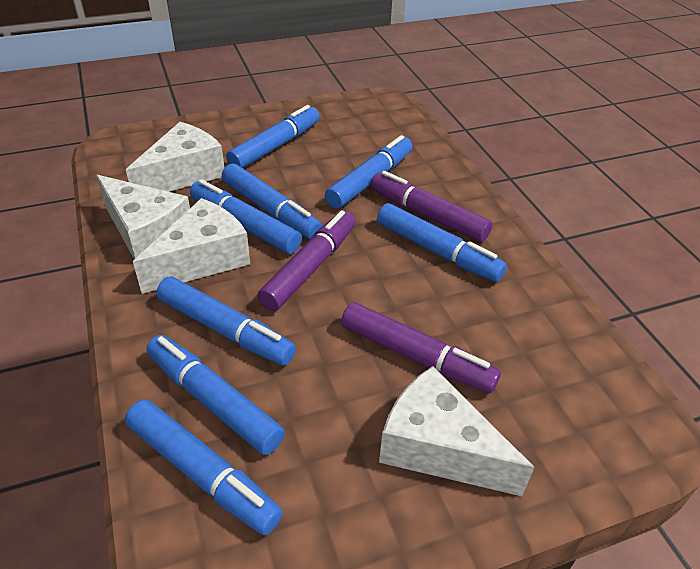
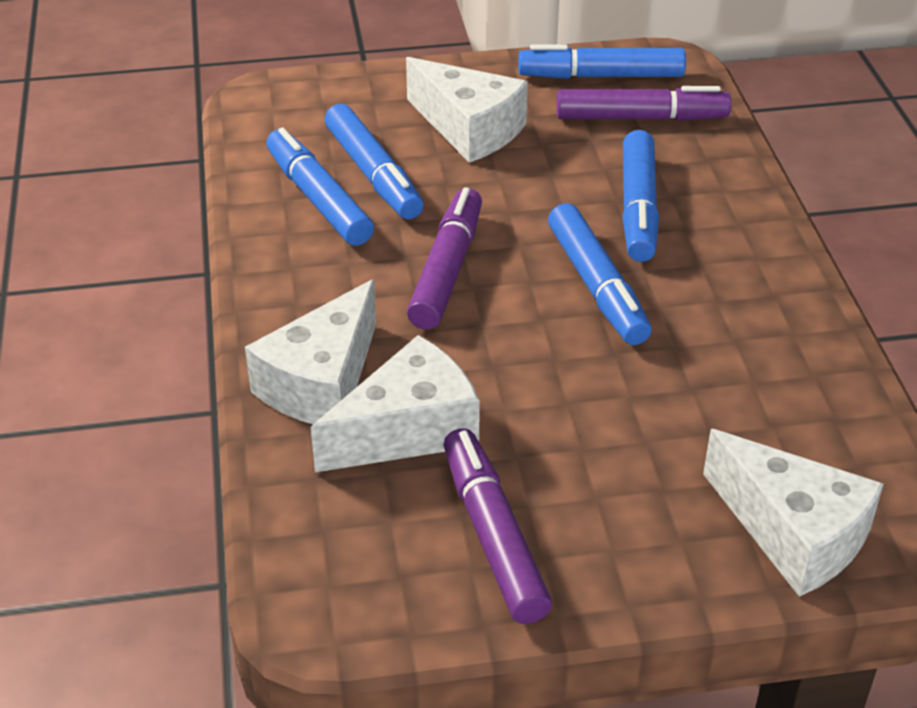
blue marker: [125,399,283,535] [146,335,285,455] [156,276,296,366] [190,179,302,254] [222,163,322,239] [226,105,319,168] [325,135,412,209] [377,203,507,282] = 8 -> [266,128,374,246] [325,104,424,219] [518,45,686,79] [548,203,652,345] [622,130,659,262] = 5

